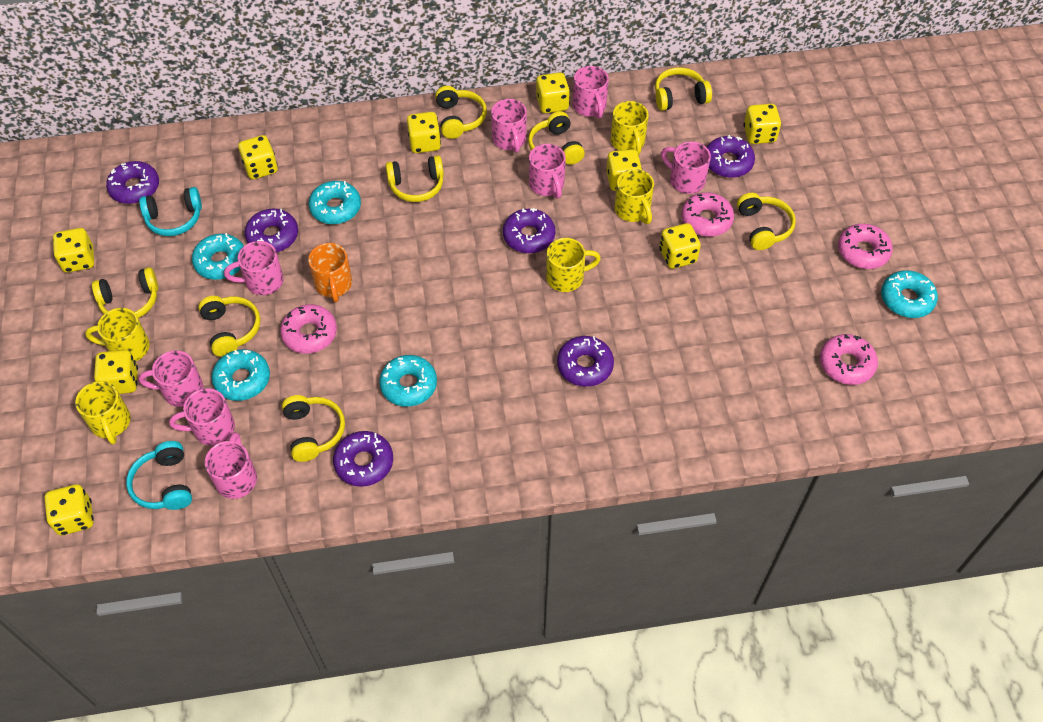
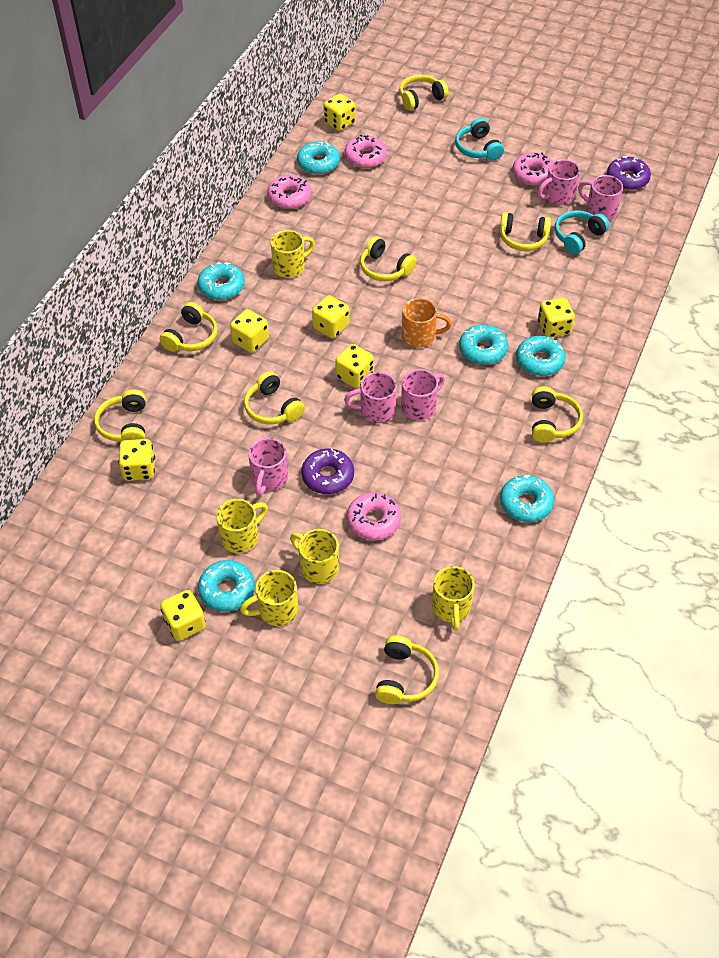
pink mug: [139,350,204,407] [169,388,235,446] [205,432,257,499] [224,241,284,295] [491,99,527,153] [529,144,566,198] [573,66,609,119] [661,141,711,194] = 8 -> [248,438,288,496] [344,372,397,423] [401,369,445,420] [538,159,580,205] [578,175,623,221] = 5
purple donut: [106,161,159,204] [245,209,298,252] [333,431,393,487] [503,208,555,253] [557,336,614,387] [707,135,755,178] = 6 -> [301,448,354,494] [607,156,651,190] = 2
turquoise donut: [192,233,244,280] [212,349,270,401] [309,181,361,224] [379,355,437,407] [881,270,938,318] = 5 -> [197,262,245,300] [198,560,255,612] [297,141,340,175] [459,325,508,365] [500,475,554,522] [516,336,566,376] = 6
yellow dice: [45,484,94,535] [53,228,94,273] [94,350,138,394] [238,135,278,179] [407,112,441,153] [536,72,570,113] [606,149,642,191] [659,223,701,269] [743,104,781,144] = 9 -> [118,439,155,481] [160,590,206,641] [230,309,269,353] [312,295,349,338] [323,94,356,131] [335,344,374,388] [538,297,575,338] = 7

